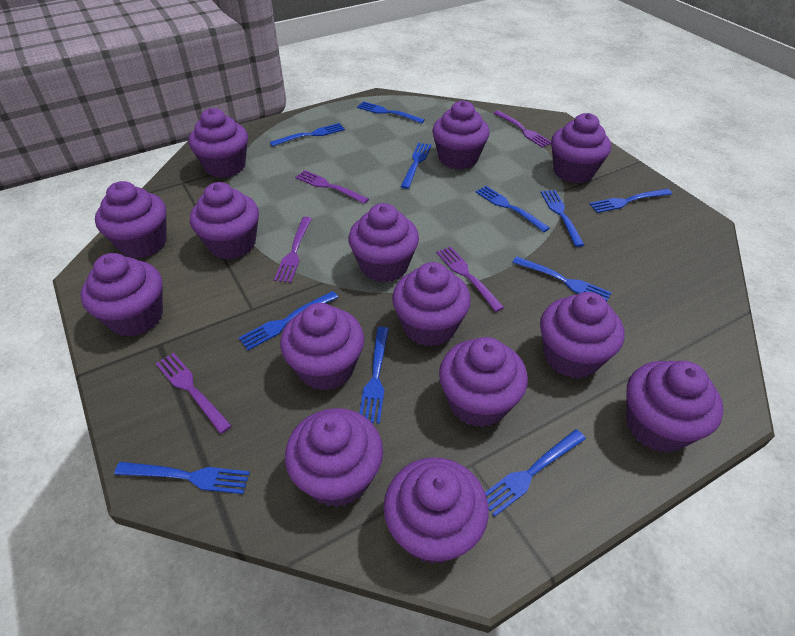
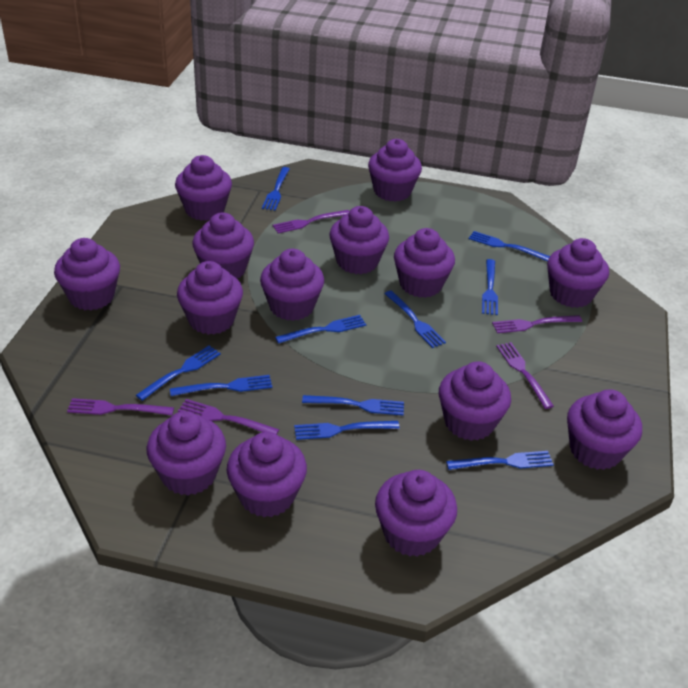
blue fork: [114,462,250,494] [239,291,338,350] [270,123,345,147] [357,101,425,124] [359,327,389,424] [401,143,432,189] [476,186,550,232] [485,429,586,517] [512,256,612,301] [541,190,584,247] [589,189,672,213] = 11 -> [136,345,221,401] [170,375,272,396] [262,167,290,211] [275,315,366,344] [294,421,400,440] [302,395,404,416] [384,290,446,348] [446,451,554,470] [469,231,550,262] [482,259,498,315] = 10

